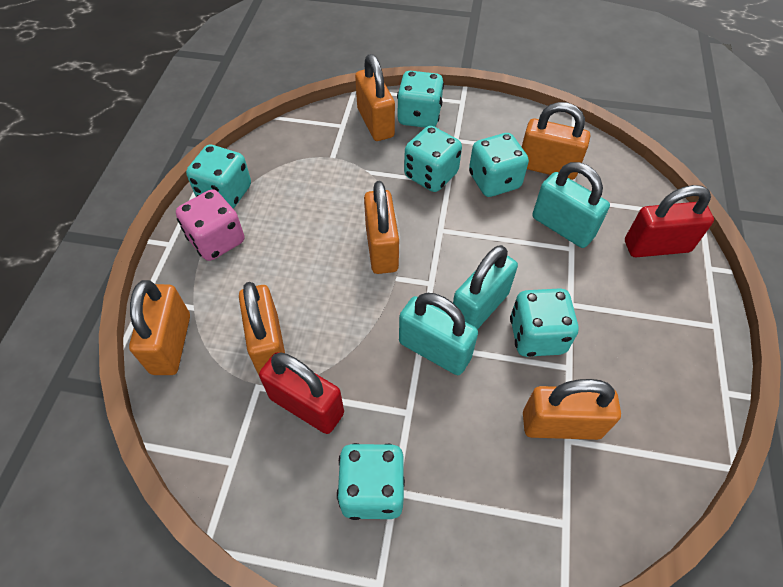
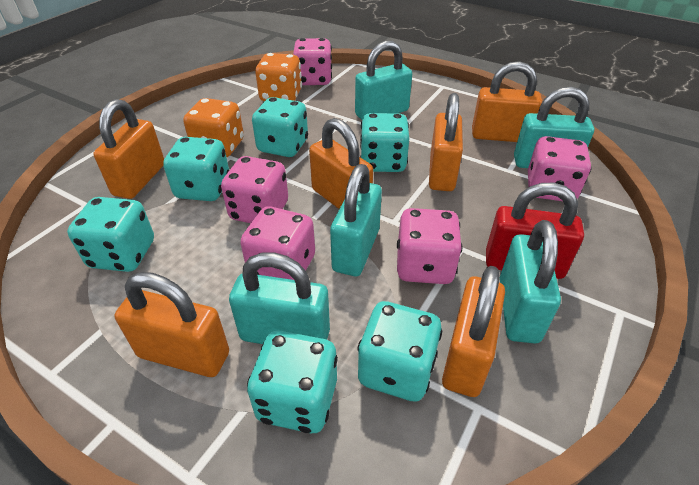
orange dice: none = 0 -> [183,98,244,157] [255,53,302,101] = 2
pink dice: [176,189,244,261] = 1 -> [221,156,288,223] [240,206,315,280] [293,38,332,85] [397,208,462,284] [528,136,591,201] = 5
red padlock: [259,352,344,434] [625,185,714,257] = 2 -> [486,183,584,279] = 1
turquoise padlock: [399,293,478,375] [453,245,518,330] [532,162,610,248] = 3 -> [229,252,330,344] [330,164,382,276] [355,41,412,120] [500,220,561,343] [514,87,594,168] = 5

